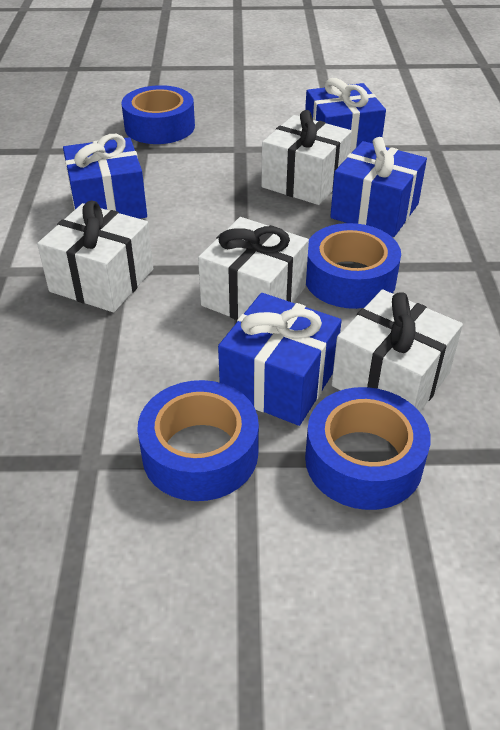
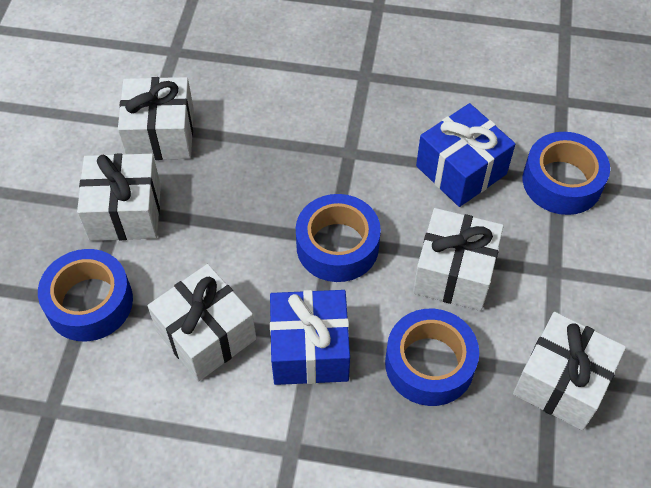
blue gift: [63,134,147,219] [218,293,342,426] [305,78,386,153] [330,137,427,237] = 4 -> [270,290,350,385] [416,103,515,207] = 2
white gift: [37,201,154,312] [198,217,309,320] [261,110,352,205] [332,289,463,412] = 4 -> [77,154,161,241] [118,77,194,160] [147,264,256,382] [413,208,504,311] [513,312,626,430] = 5

